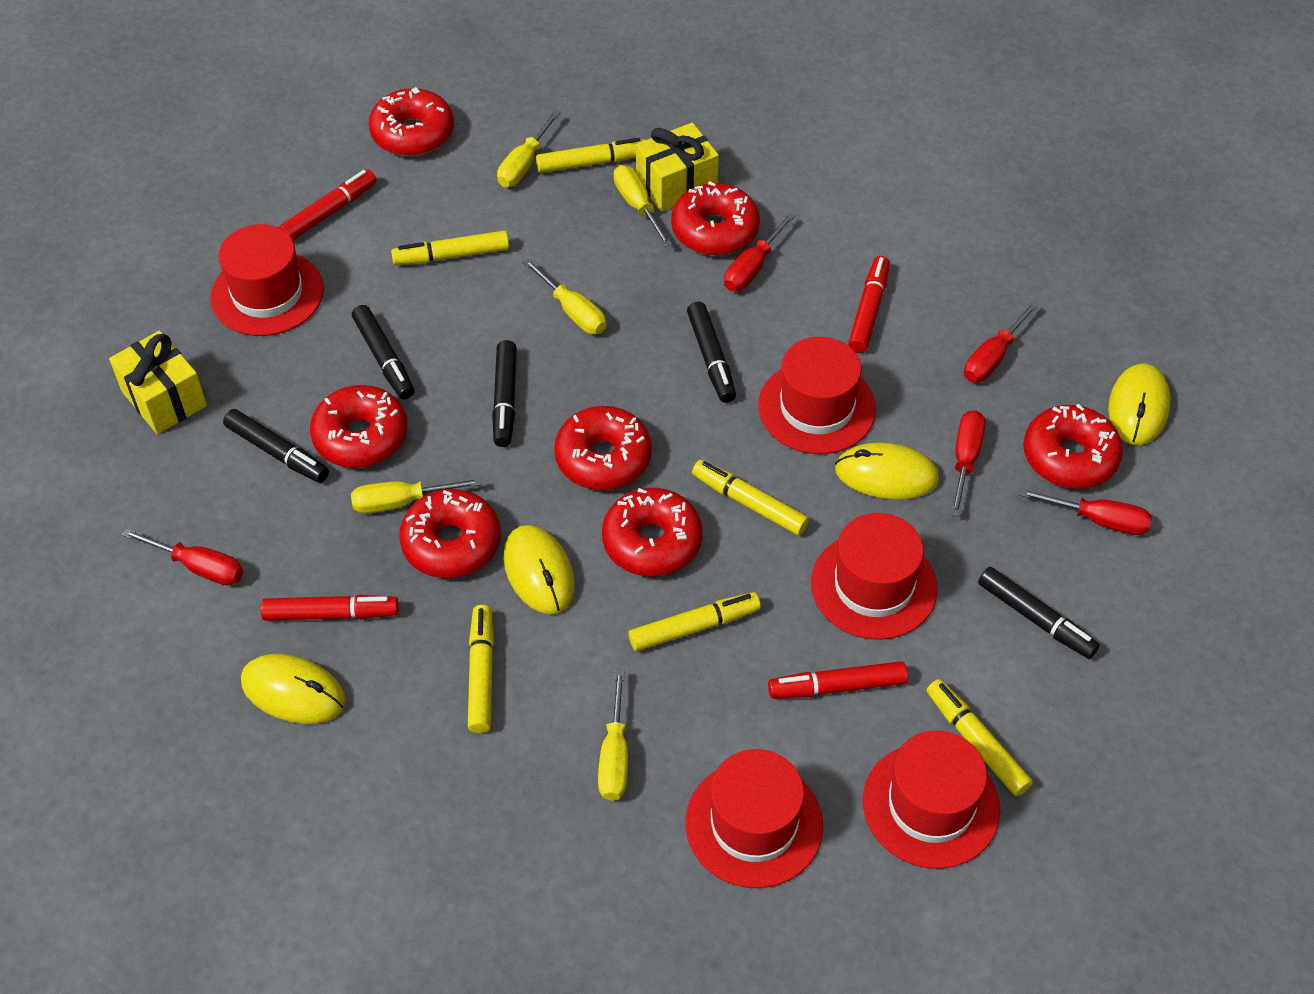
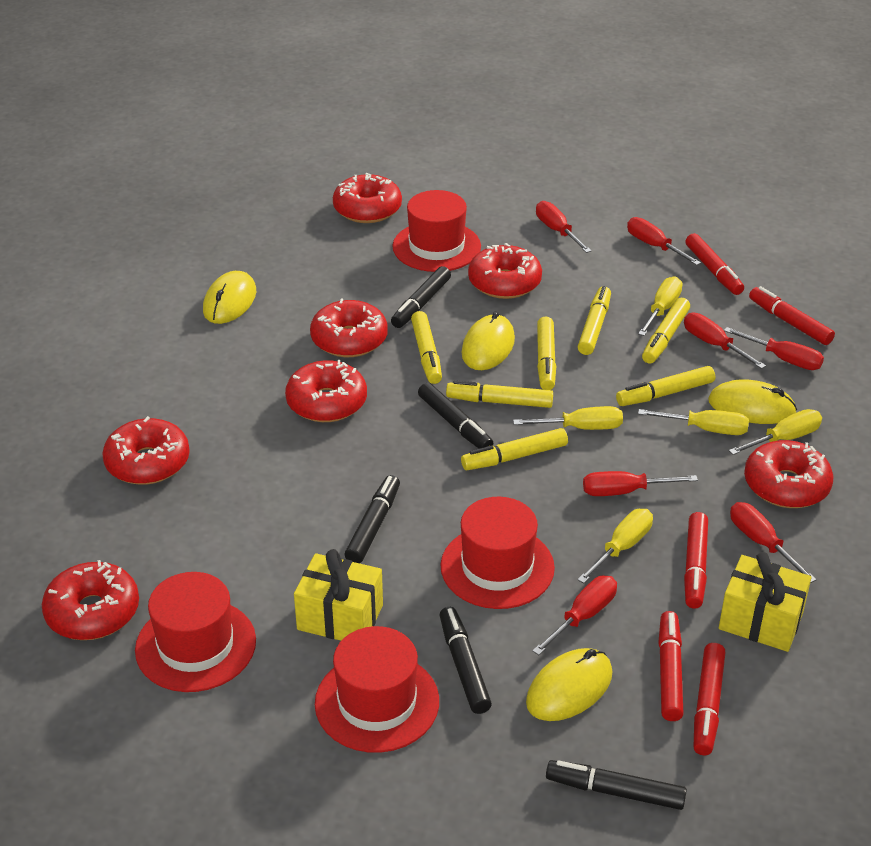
red hat: [210,224,324,336] [685,749,823,888] [758,337,876,454] [811,513,938,640] [863,731,1000,869] = 5 -> [135,572,256,692] [315,626,439,753] [392,190,481,272] [441,497,555,609] = 4
red marker: [261,595,399,621] [279,170,377,240] [768,661,908,699] [848,256,890,353] = 4 -> [658,611,684,721] [684,512,708,608] [685,233,744,295] [694,643,725,755] [749,286,835,345] = 5
red screwdriver: [122,528,243,586] [724,213,795,291] [951,410,986,516] [964,301,1039,382] [1019,488,1152,535] = 5 -> [533,575,617,655] [536,201,591,253] [583,471,698,496] [627,217,701,265] [684,313,766,369] [724,327,824,370] [730,502,817,583] = 7
yellow marker: [391,231,509,265] [468,605,494,733] [536,138,645,173] [629,592,761,651] [692,460,809,535] [927,679,1033,796] = 6 -> [411,311,442,384] [446,380,553,408] [461,428,568,470] [537,316,556,390] [577,286,611,355] [616,366,715,406] [642,298,690,364] = 7

